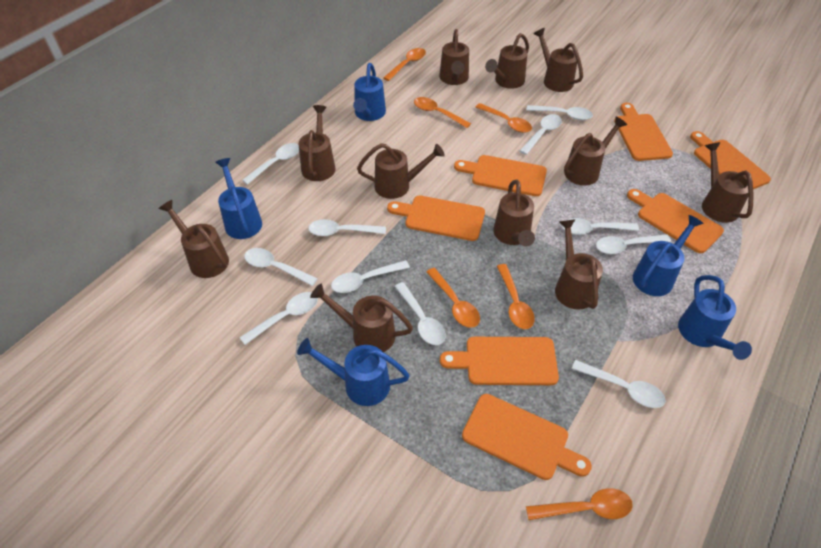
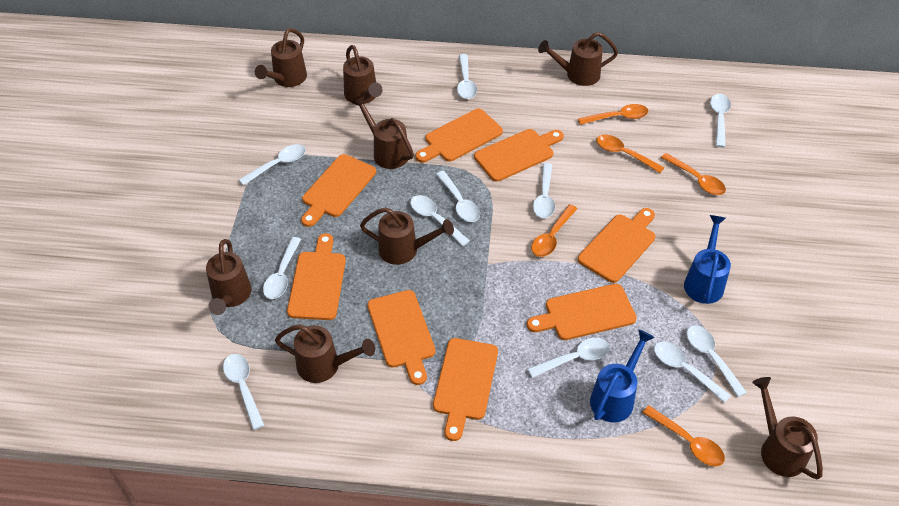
blue watering can: [215,158,262,239] [297,338,410,406] [353,63,386,121] [633,215,704,296] [678,275,752,360] = 5 -> [590,329,655,422] [684,215,731,304] = 2
brown watering can: [158,200,229,278] [299,105,335,181] [310,283,413,352] [357,143,445,199] [439,29,469,85] [485,33,529,89] [493,180,535,247] [533,28,583,92] [555,219,603,310] [564,117,627,186] [702,142,753,223] = 11 -> [206,239,252,315] [255,28,307,87] [275,324,375,383] [343,45,383,104] [353,96,414,169] [360,207,454,265] [538,32,618,86] [752,377,823,480] = 8
orange cutting board: [387,195,485,241] [440,337,559,385] [454,155,547,196] [462,394,592,480] [614,103,673,161] [627,189,724,253] [690,131,771,189] = 7 -> [287,233,346,320] [301,154,376,227] [367,290,435,385] [415,109,503,163] [433,338,498,441] [474,129,564,182] [527,284,637,340] [578,208,655,283] = 8
orange spoon: [383,48,426,81] [414,97,471,128] [426,268,480,328] [476,103,532,133] [497,264,535,329] [526,488,633,520] = 6 -> [531,204,577,257] [578,104,648,125] [596,135,664,173] [642,405,725,467] [661,153,726,195] = 5

